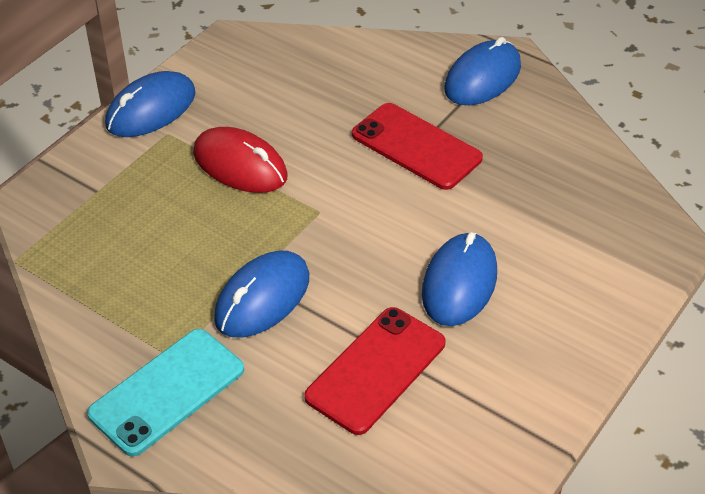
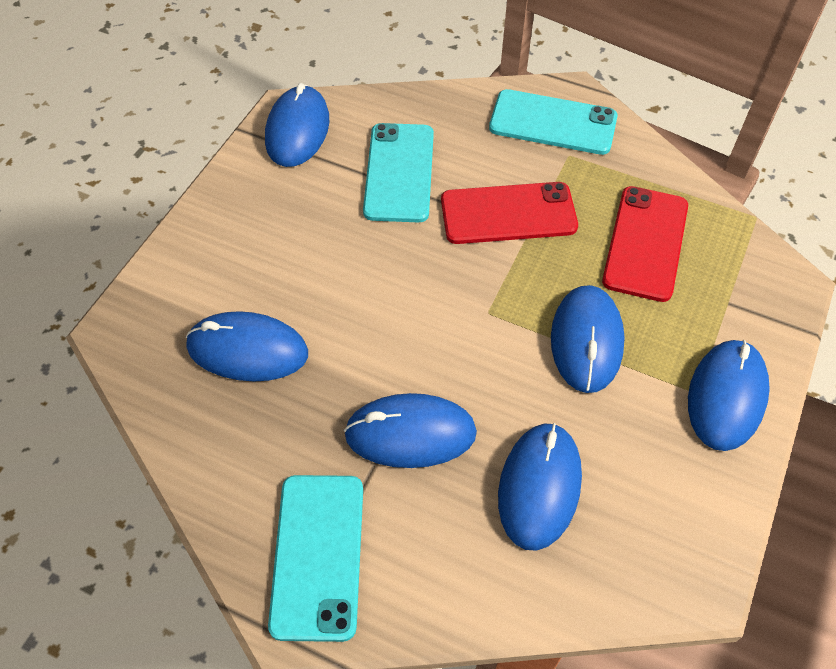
blue mouse: [105,71,196,137] [214,251,309,338] [422,232,497,326] [444,37,521,105] = 4 -> [186,311,308,382] [265,83,329,167] [344,393,477,468] [498,423,582,551] [551,285,625,393] [688,340,770,451] = 6
red mouse: [193,127,288,193] = 1 -> none = 0
turquoise phone: [87,329,244,457] = 1 -> [268,475,363,642] [363,123,434,223] [489,89,618,155] = 3

